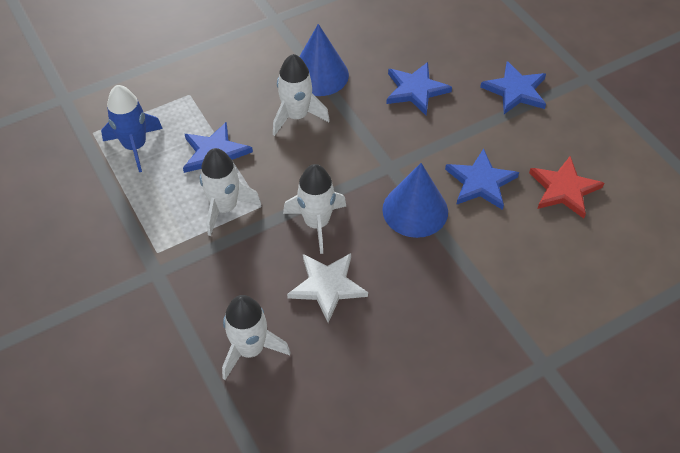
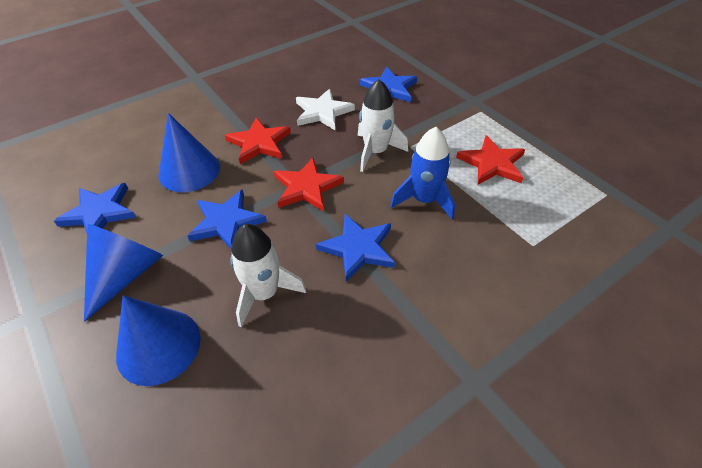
blue cone: [299,24,349,96] [382,163,448,238] = 2 -> [84,224,163,322] [116,295,201,386] [158,113,220,192] = 3
red star: [529,156,604,219] = 1 -> [225,117,291,164] [274,158,344,212] [456,135,525,185] = 3
white rocket: [200,148,261,236] [222,295,291,380] [273,54,330,136] [283,164,346,254] = 4 -> [230,224,306,327] [358,79,408,172] = 2

